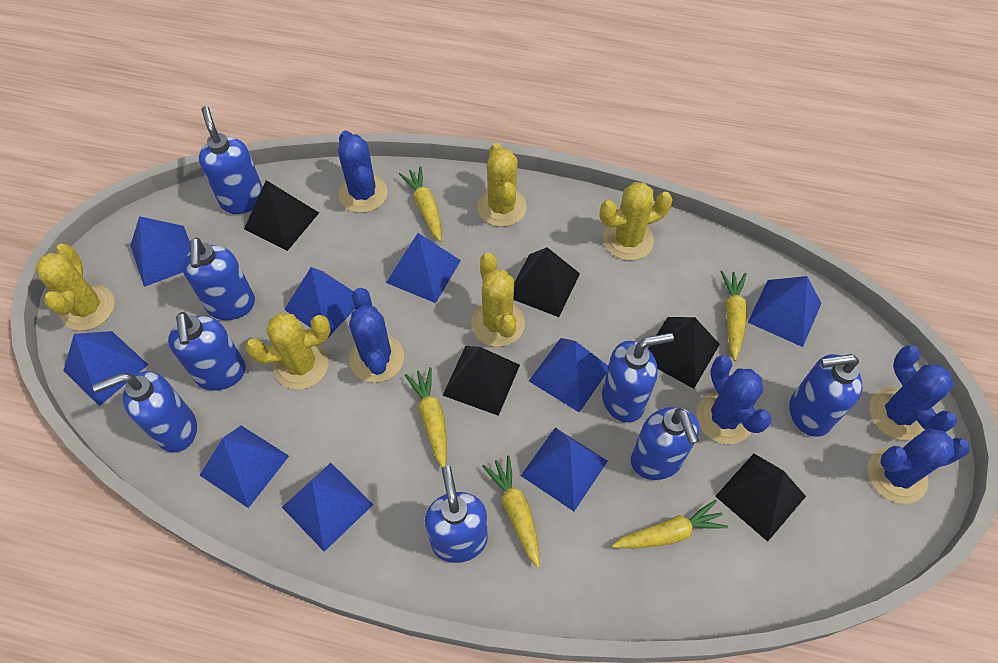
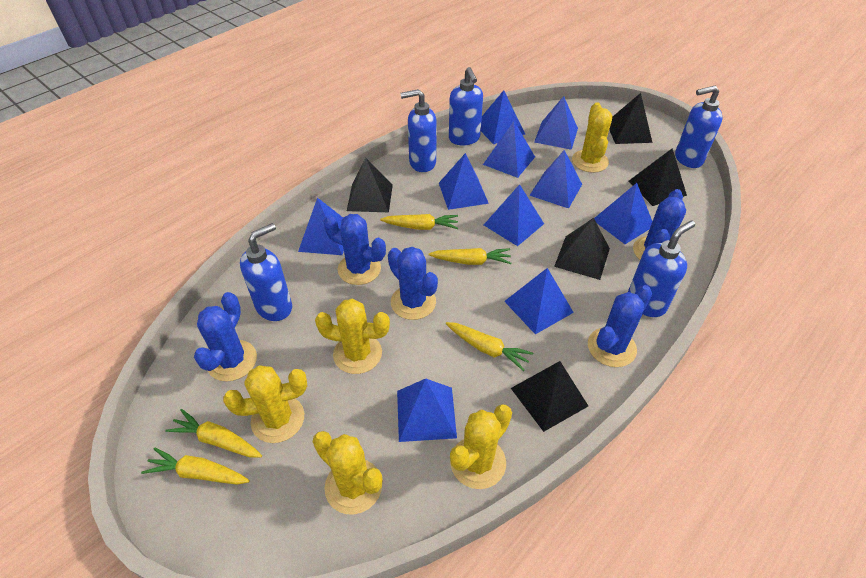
blue pyramid: [63,331,148,406] [130,216,190,287] [199,425,289,508] [282,463,373,552] [284,267,355,339] [386,233,461,303] [521,427,608,511] [529,338,608,412] [748,276,822,347] = 9 -> [298,197,344,255] [397,378,457,442] [439,153,489,210] [481,90,525,144] [483,121,535,178] [484,184,544,246] [504,268,574,334] [529,150,582,208] [534,96,578,150] [594,183,652,244] = 10
blue soap dispenser: [92,371,197,452] [168,312,246,391] [182,238,255,320] [199,106,263,214] [425,466,488,563] [602,333,674,423] [631,407,700,480] [790,354,862,437] = 8 -> [240,223,292,321] [400,89,437,172] [449,67,483,145] [628,220,695,317] [675,86,722,168] = 5

